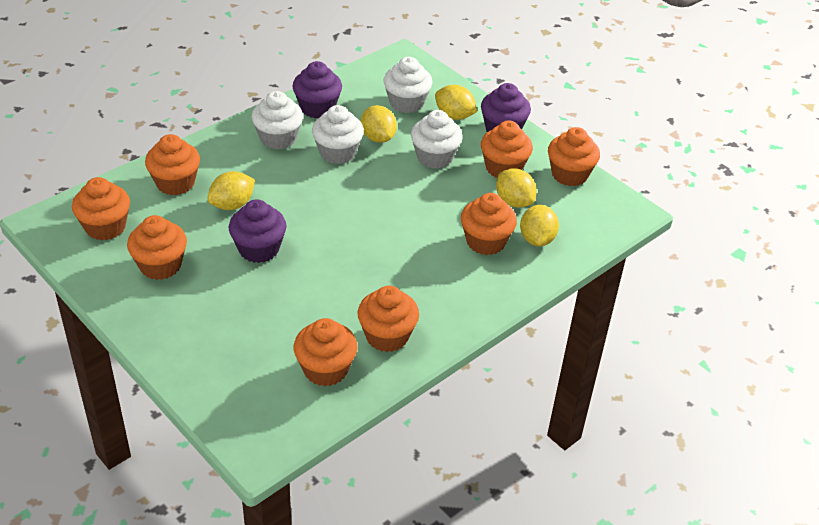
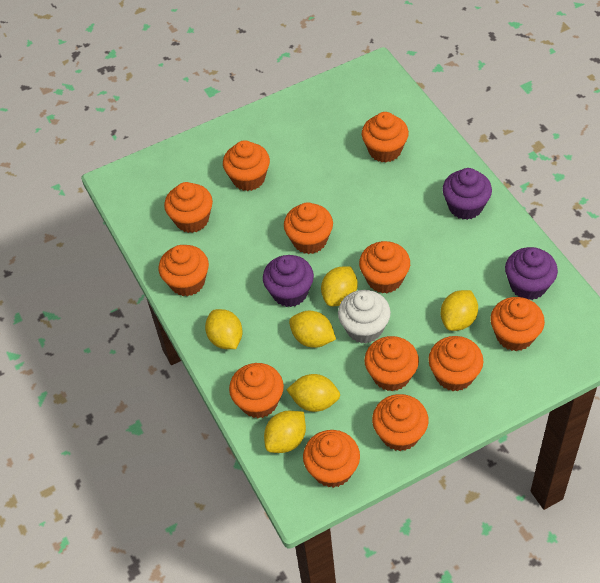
orange cupcake: [72,177,130,241] [127,215,187,280] [145,134,200,195] [294,318,358,386] [357,286,419,352] [461,193,517,255] [481,120,533,178] [548,127,600,186] = 8 -> [159,245,209,296] [164,182,213,233] [223,140,270,191] [229,363,284,418] [284,202,333,254] [303,430,360,488] [359,241,410,293] [362,112,409,163] [364,336,419,391] [372,394,429,451] [428,336,483,391] [490,297,545,351] = 12
white cupcake: [252,91,303,150] [312,105,364,164] [384,57,432,113] [411,110,463,169] = 4 -> [338,290,391,343] = 1
yellow lemon: [208,171,255,210] [361,105,397,143] [435,85,477,120] [496,168,537,208] [520,205,559,246] = 5 -> [205,309,243,349] [264,411,306,453] [286,374,340,412] [289,311,336,348] [321,266,358,306] [441,290,478,331] = 6

